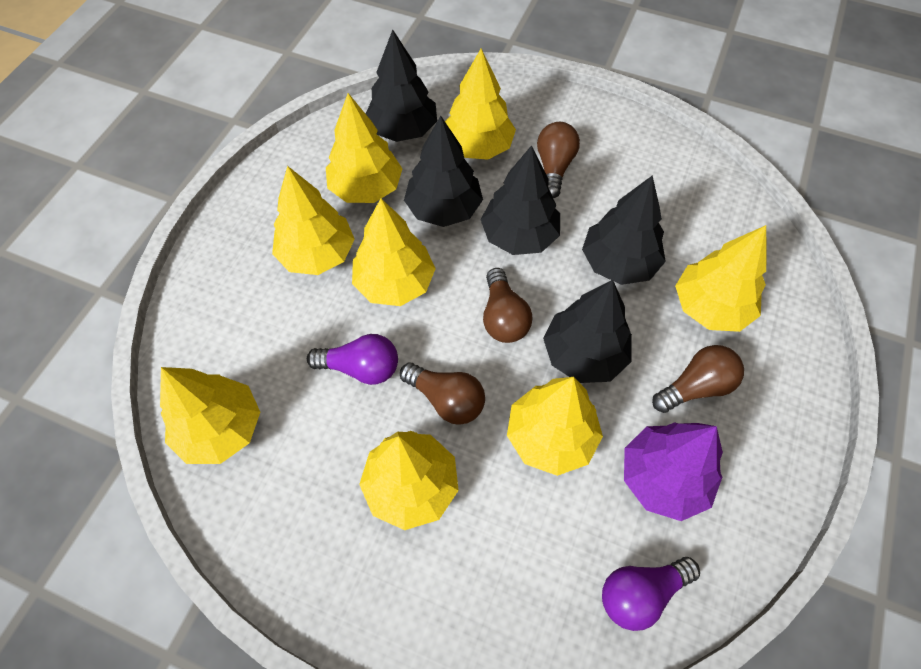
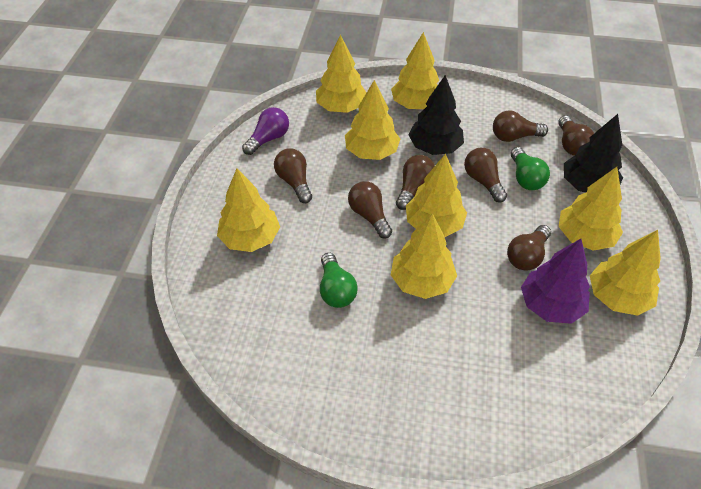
black tree: [366,30,437,142] [404,116,483,227] [480,145,560,255] [543,280,632,383] [582,175,666,285] = 5 -> [408,75,464,155] [564,114,623,193] = 2
brown light bulb: [400,363,485,425] [483,268,533,343] [537,122,580,198] [652,345,744,413] = 4 -> [274,148,312,203] [348,181,392,239] [396,155,435,210] [464,148,507,203] [493,110,548,142] [507,225,551,271] [558,115,594,156] = 7
green light bulb: none = 0 -> [320,253,358,308] [511,147,550,190] = 2
purple light bulb: [307,334,398,385] [602,557,700,631] = 2 -> [242,107,289,155] = 1

